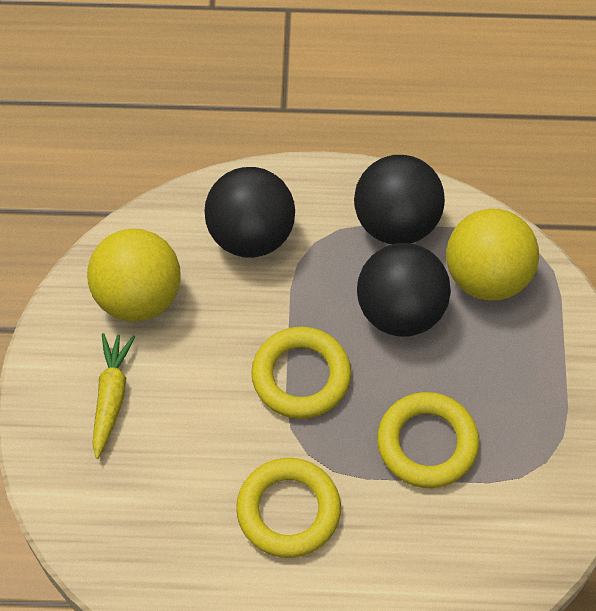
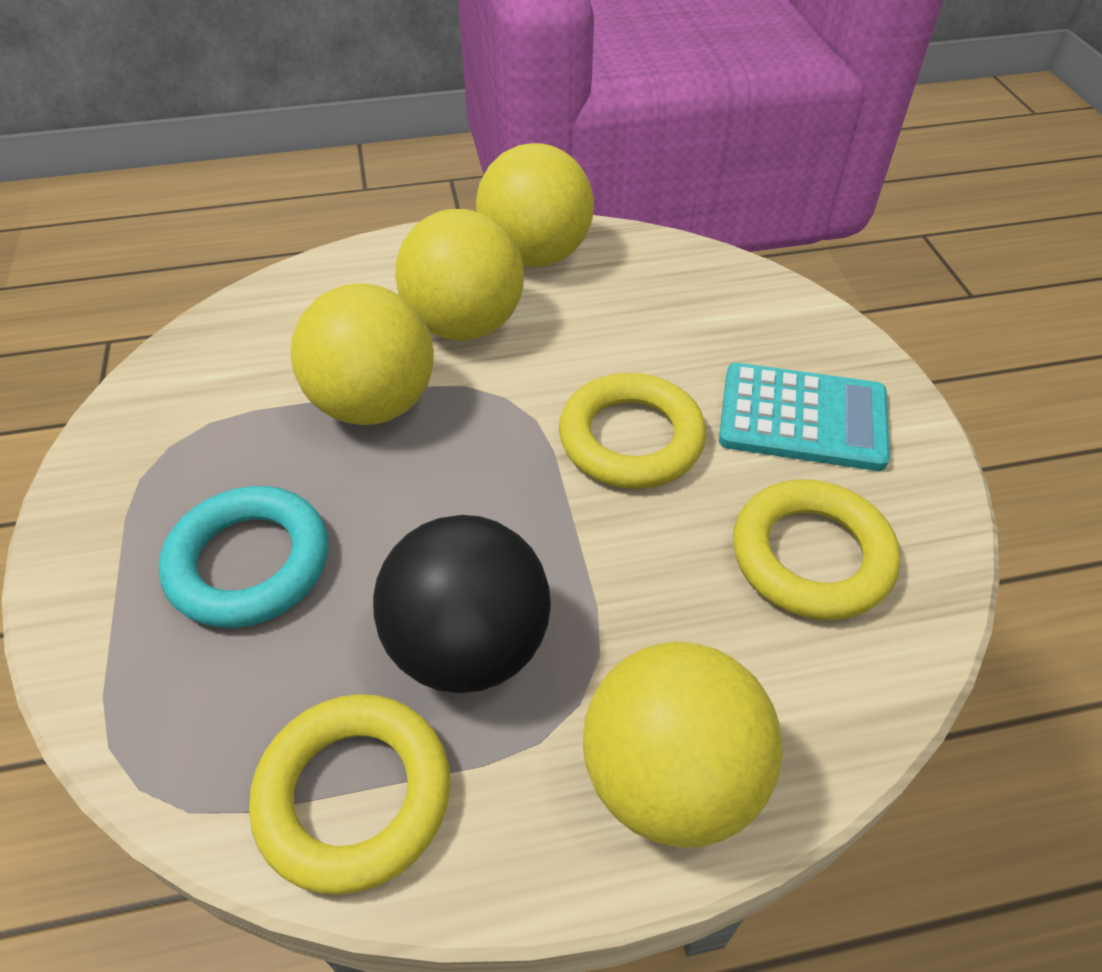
black ball: [204,167,295,258] [354,155,445,244] [357,243,451,337] = 3 -> [373,515,551,693] = 1
turquoise calculator: none = 0 -> [719,363,890,471] = 1
turquoise ring: none = 0 -> [159,486,328,628] = 1
yellow ball: [87,229,181,322] [446,209,539,301] = 2 -> [291,284,434,425] [395,209,524,341] [476,143,594,267] [583,642,783,848] = 4
yellow carrot: [92,333,135,459] = 1 -> none = 0

